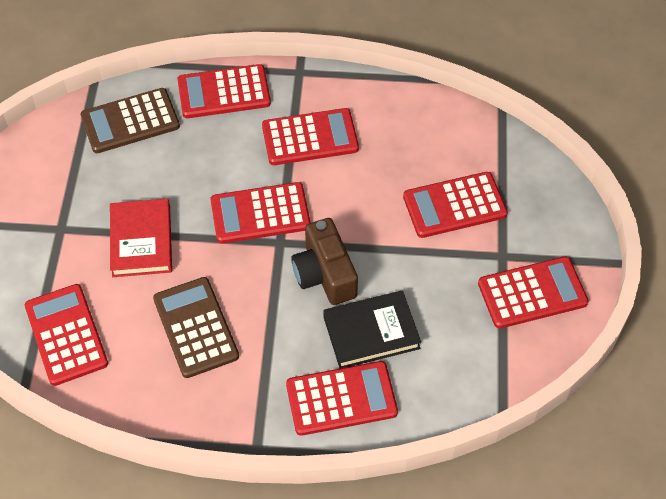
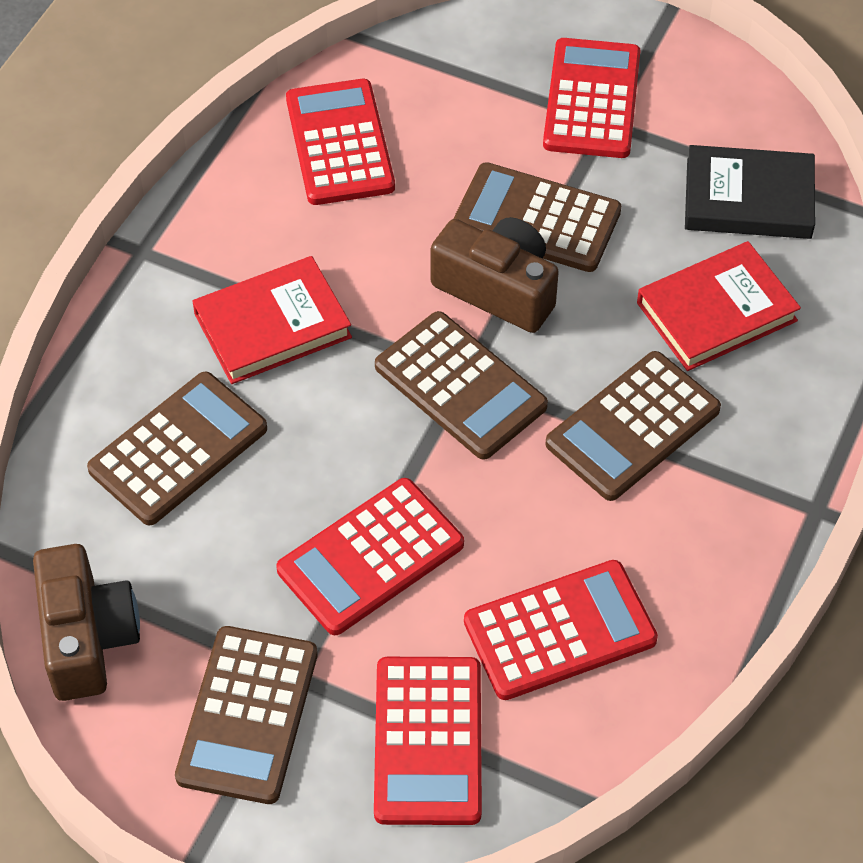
brown calculator: [80,88,180,153] [153,277,239,378] = 2 -> [87,372,267,525] [175,626,318,804] [375,311,548,460] [453,162,621,272] [546,351,721,501] = 5
brown camera: [291,218,358,305] = 1 -> [33,544,140,701] [431,217,559,333] = 2
red book: [110,199,172,277] = 1 -> [192,256,352,384] [637,241,801,371] = 2
red calculator: [25,284,108,386] [177,64,271,118] [210,182,311,244] [262,108,359,165] [286,361,398,436] [403,172,508,238] [478,256,589,329] = 7 -> [276,478,464,635] [286,79,395,205] [374,657,482,825] [464,560,658,700] [543,38,641,158] = 5

